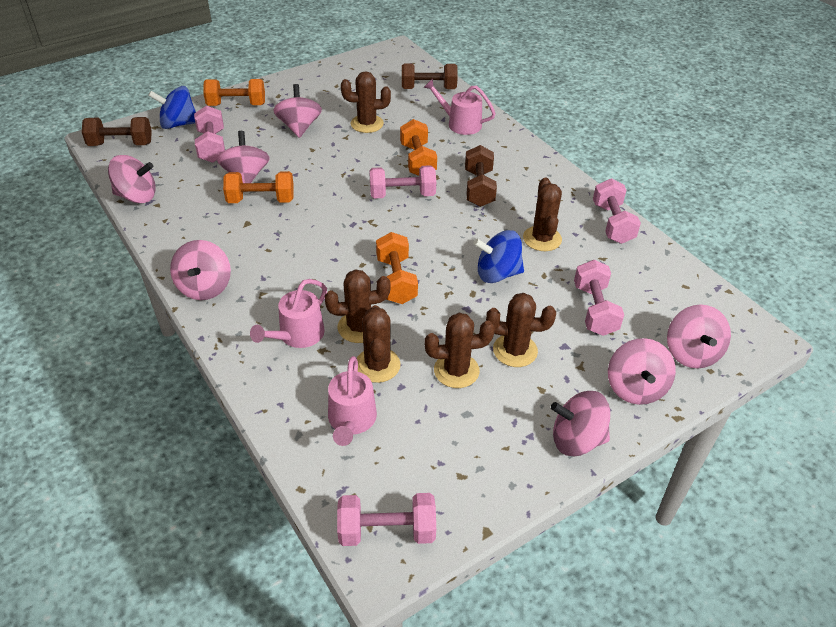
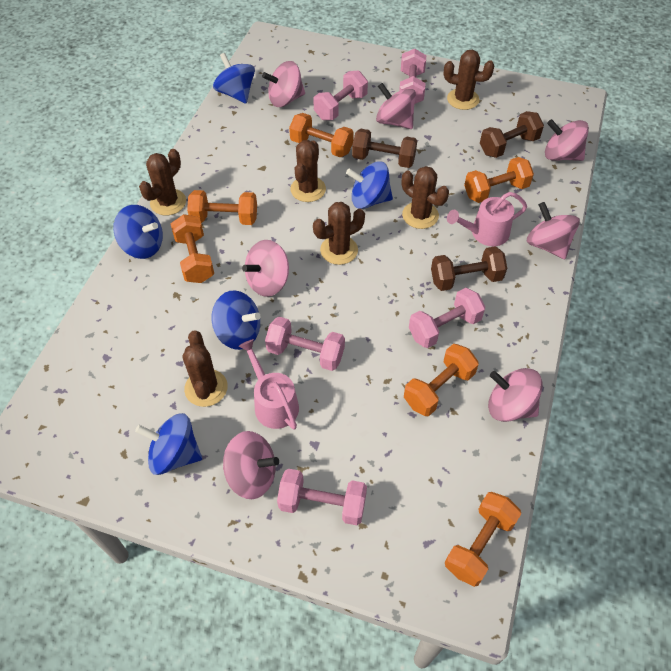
blue spinning top: [148,86,196,129] [473,230,524,283] = 2 -> [113,205,163,259] [135,413,202,475] [211,290,261,350] [213,53,255,104] [346,161,393,209] = 5
orange dumbbell: [203,79,265,106] [223,171,294,203] [376,232,418,304] [400,119,437,176] = 4 -> [171,214,214,283] [187,190,257,225] [289,113,354,157] [404,344,479,416] [445,492,521,587] [464,157,534,203] = 6
pink watering can: [250,279,327,348] [328,356,377,446] [423,79,496,135] = 3 -> [239,339,299,430] [447,192,527,246] = 2

